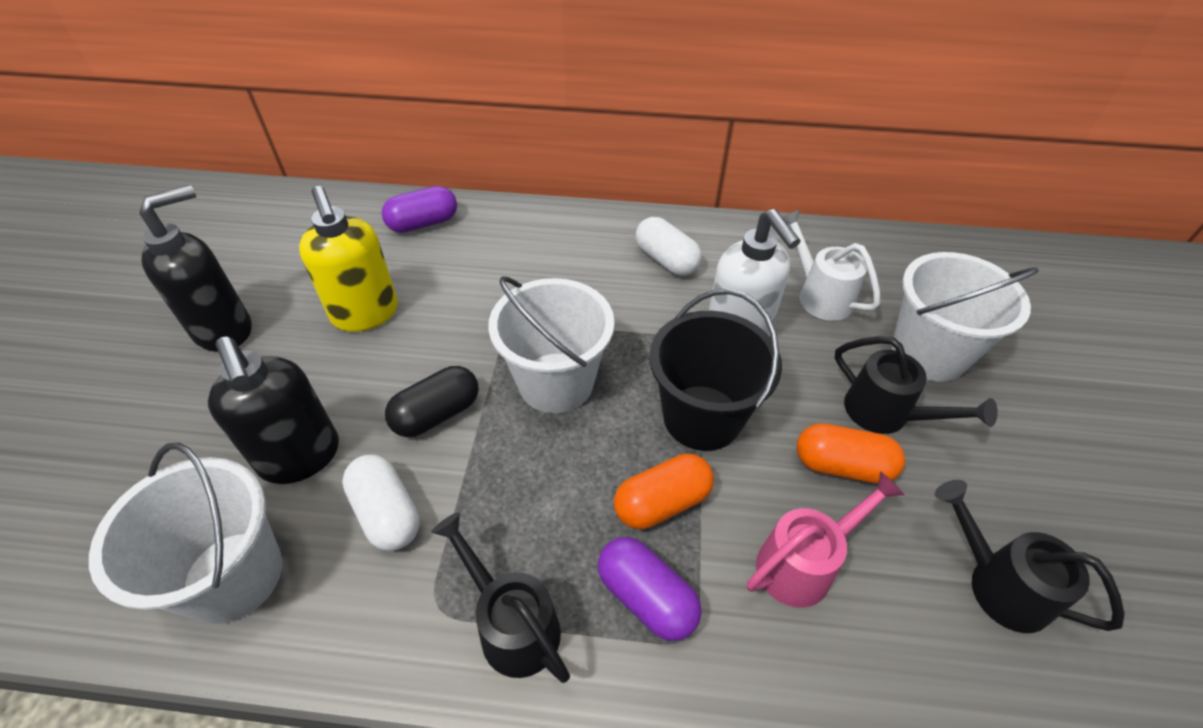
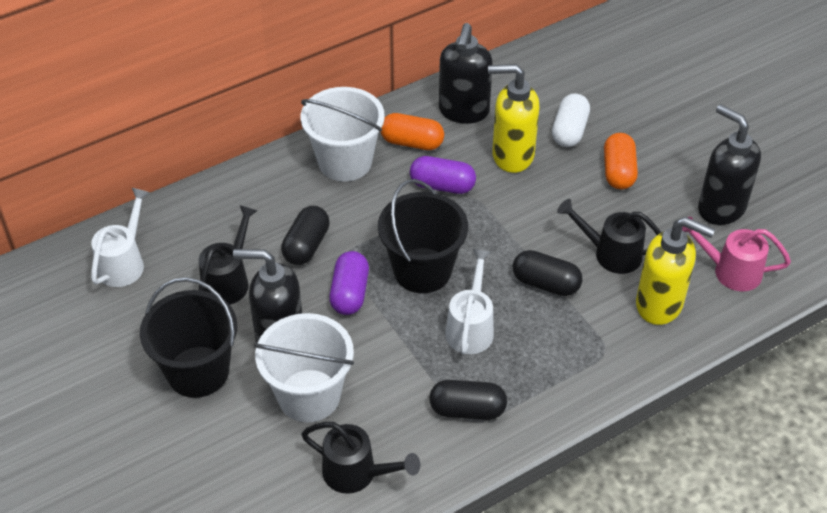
black bucket: [649,289,782,451] = 1 -> [140,277,237,398] [378,179,468,293] = 2
black capsule: [385,366,479,437] = 1 -> [281,206,330,265] [429,380,507,420] [513,250,583,296] = 3
black soap dispenser: [139,185,252,352] [208,336,339,484] = 2 -> [233,249,302,343] [439,23,493,124] [698,104,761,225] = 3
white bucket: [89,442,282,624] [488,276,614,413] [892,252,1039,382] = 3 -> [254,313,354,422] [301,87,385,182] = 2
white capsule: [342,455,420,551] [636,217,702,276] = 2 -> [552,93,590,147] = 1
white soap dispenser: [709,209,801,337] = 1 -> none = 0
white watering can: [782,209,880,321] = 1 -> [91,188,150,287] [445,249,494,354] = 2
yellow soap dispenser: [299,186,398,332] = 1 -> [488,64,540,173] [636,217,715,325] = 2

